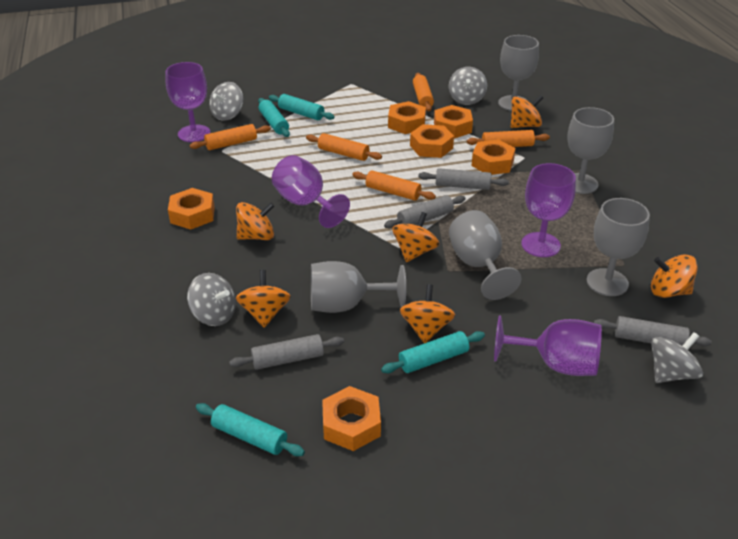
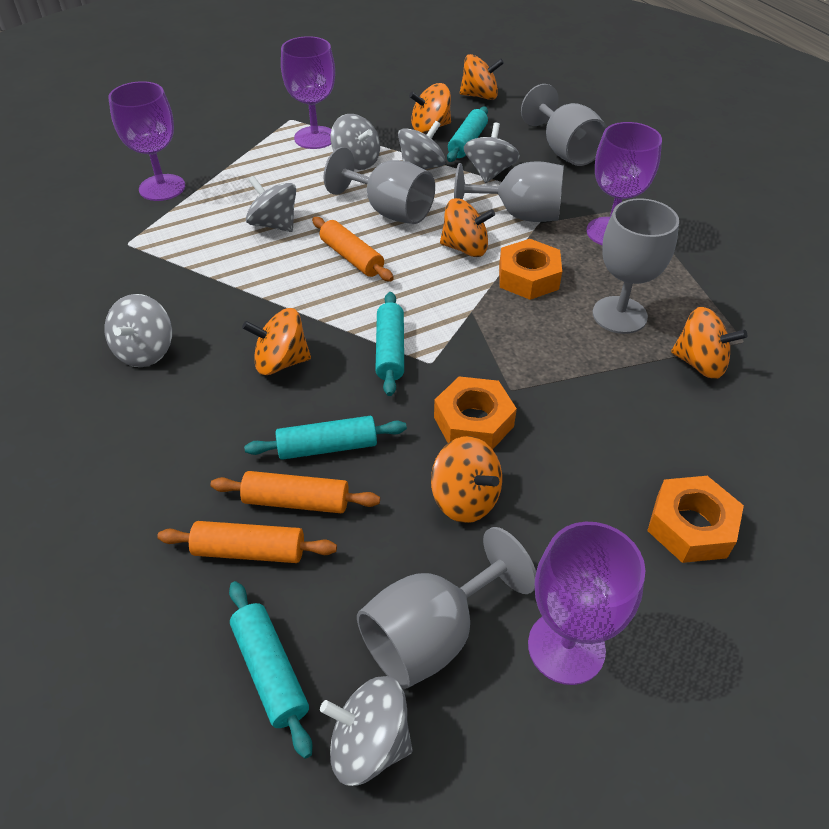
grey rolling pin: [229,334,344,370] [384,195,466,228] [418,168,509,190] [594,316,712,347] = 4 -> none = 0
grey spinning top: [187,273,236,326] [209,82,243,121] [449,67,487,105] [651,332,703,383] = 4 -> [104,294,172,367] [246,176,296,232] [320,676,413,786] [331,114,380,170] [398,121,446,169] [464,123,520,183] = 6
orange nut: [168,188,215,229] [322,386,381,451] [388,101,426,134] [410,124,454,158] [434,105,473,138] [471,139,516,175] = 6 -> [434,376,517,450] [499,239,562,300] [647,476,744,563] = 3
orange rolling pin: [190,124,271,150] [306,133,382,161] [352,170,436,201] [413,73,434,112] [467,130,550,147] = 5 -> [157,521,337,563] [210,471,380,513] [312,217,394,281] = 3

